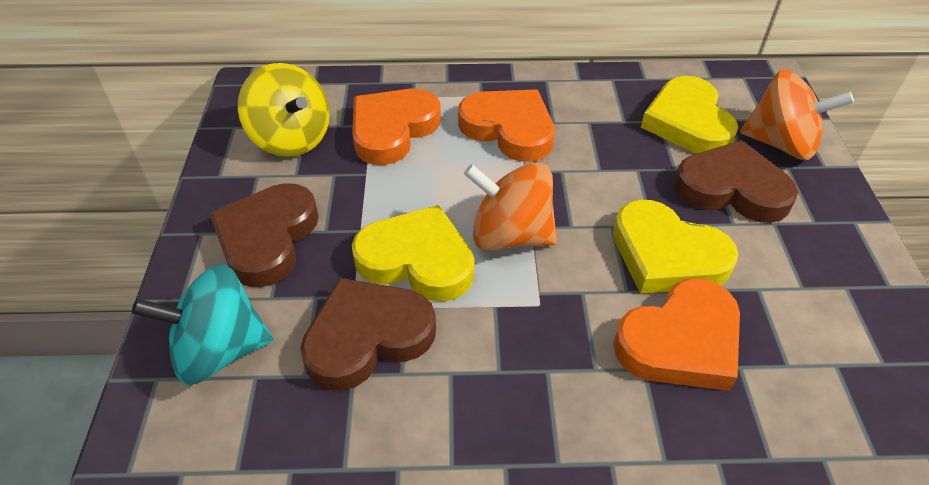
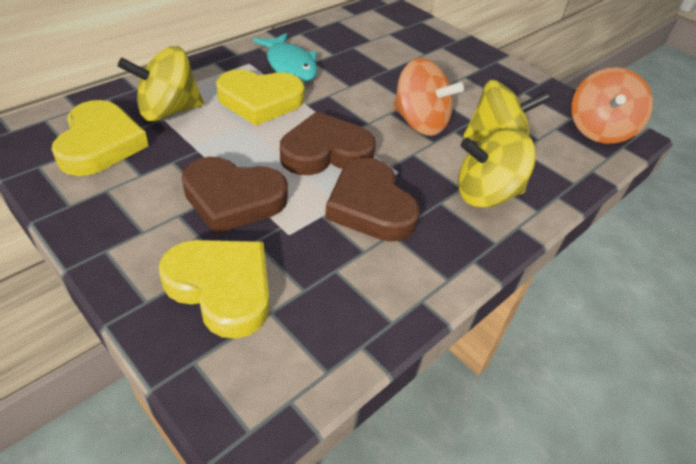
orange heart: [352,89,441,165] [458,89,555,162] [613,278,740,391] = 3 -> none = 0
turquoise fish: none = 0 -> [253,33,318,82] = 1
turquoise spinning top: [132,264,273,385] = 1 -> none = 0
yellow spinning top: [238,63,330,157] = 1 -> [118,46,204,121] [458,129,536,208] [463,80,551,142] = 3

